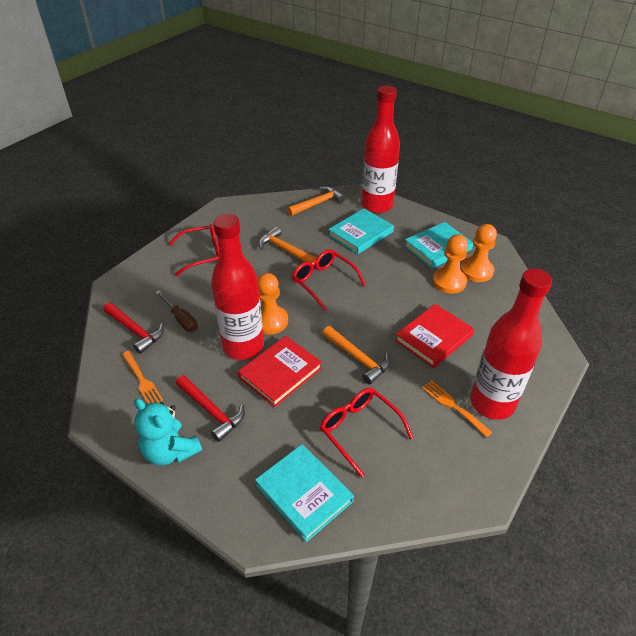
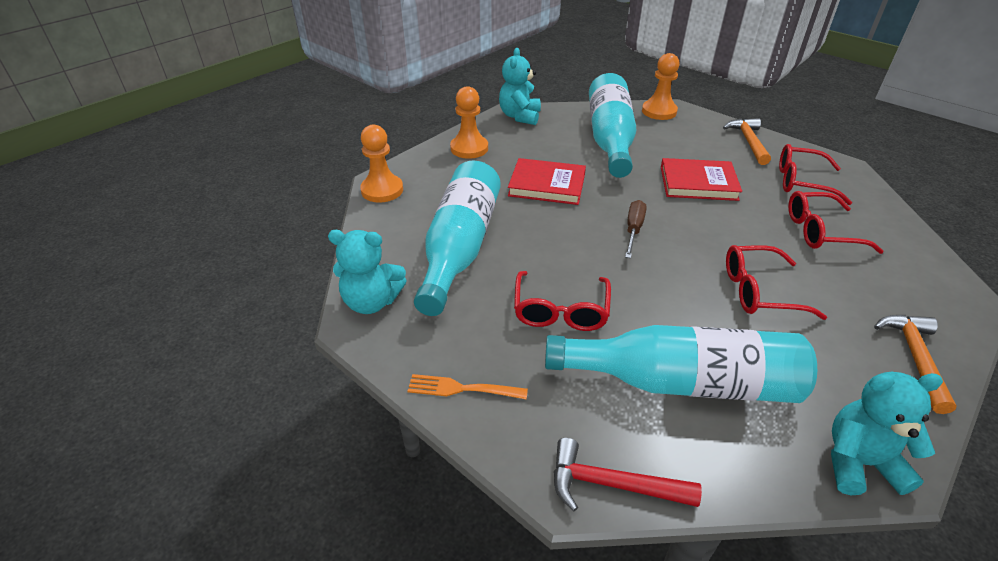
orange fork: [122,351,163,404] [422,380,492,437] = 2 -> [407,374,528,400] = 1
orange hammer: [259,227,317,266] [287,186,346,216] [322,326,391,384] = 3 -> [723,118,771,165] [874,315,957,414] = 2
red bottle: [211,214,264,360] [362,85,400,213] [470,269,552,419] = 3 -> none = 0
red glasses: [169,224,219,276] [292,249,366,310] [320,388,413,478] = 3 -> [514,271,611,331] [726,245,827,320] [779,144,852,205] [788,191,884,254] = 4
red hammer: [103,303,164,354] [176,375,245,442] = 2 -> [554,438,702,511] = 1
turquoise book: [255,444,354,542] [328,208,394,254] [404,222,473,268] = 3 -> none = 0
turquoise bottle: none = 0 -> [414,160,501,316] [545,325,817,403] [589,73,636,178] = 3
turquoise teddy bear: [134,398,202,466] = 1 -> [328,230,407,314] [499,48,541,125] [831,372,943,495] = 3

